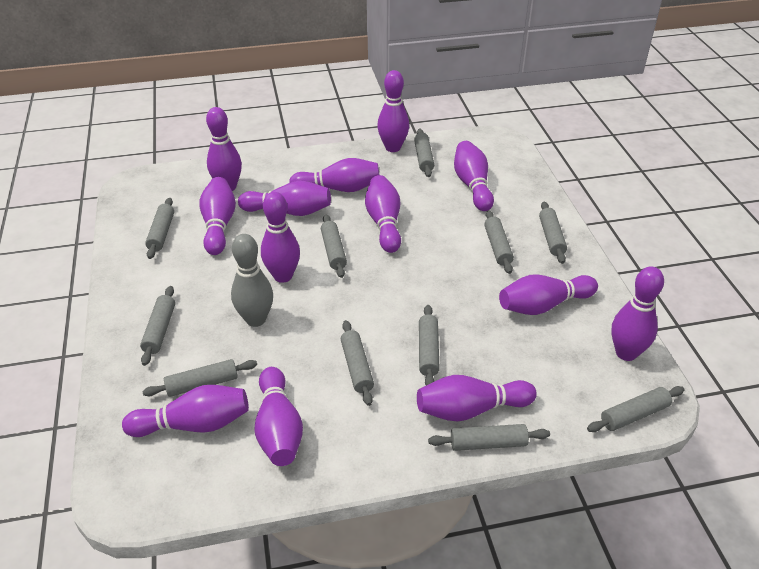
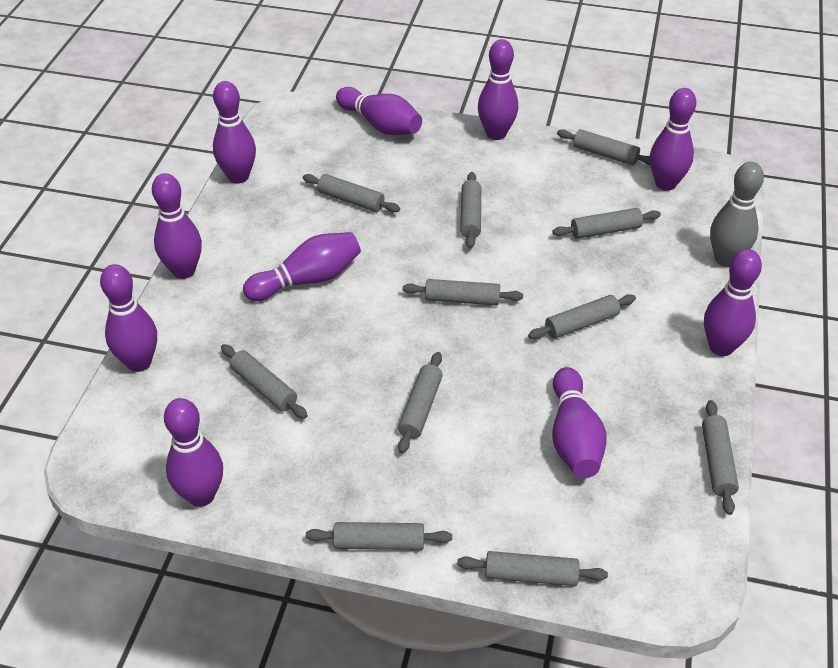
purple bowling pin: [122,385,249,437] [199,177,236,255] [206,107,242,191] [238,181,331,216] [255,367,303,466] [261,192,300,283] [289,158,380,192] [365,175,401,253] [377,70,409,152] [417,375,537,421] [454,141,494,211] [499,274,598,315] [611,267,664,361] = 13 -> [100,264,157,372] [152,173,202,279] [164,398,223,507] [213,81,256,184] [243,232,361,301] [336,87,422,135] [478,39,518,140] [552,367,607,478] [650,88,696,191] [704,249,762,356] = 10

